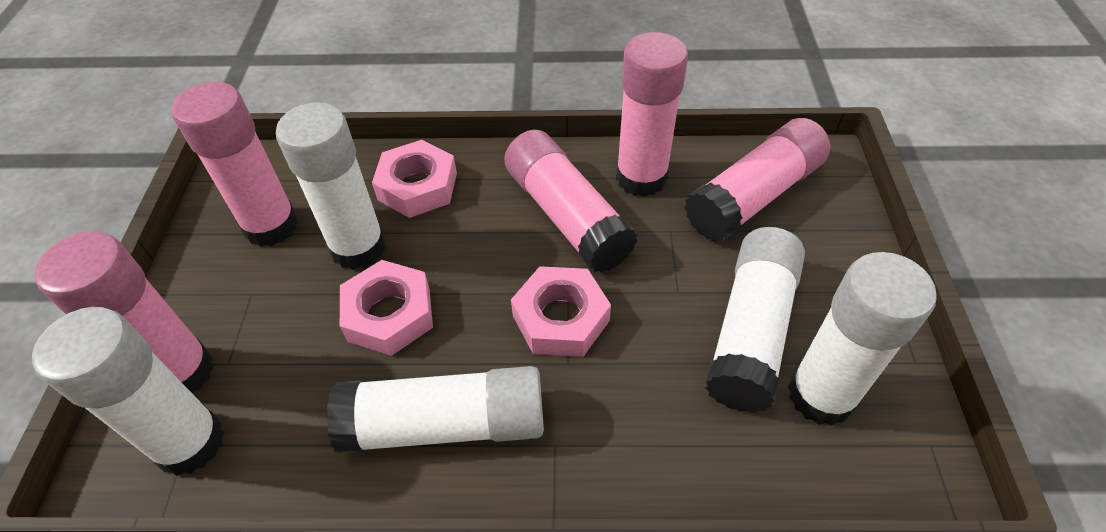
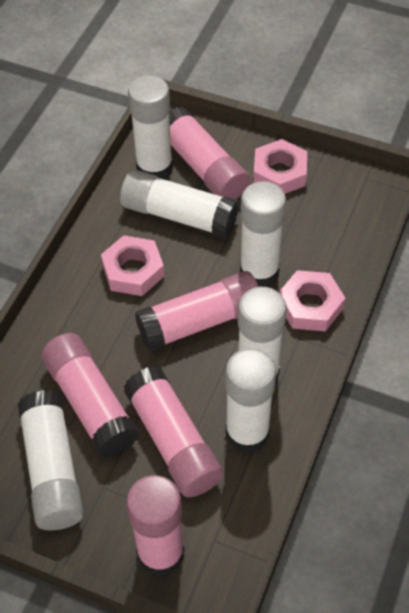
white glue stick: [32,307,225,476] [276,103,386,270] [327,366,544,453] [705,227,805,413] [788,252,937,426] = 5 -> [18,390,84,530] [120,170,239,238] [128,75,173,179] [225,348,276,453] [238,287,287,383] [240,181,286,287] = 6

